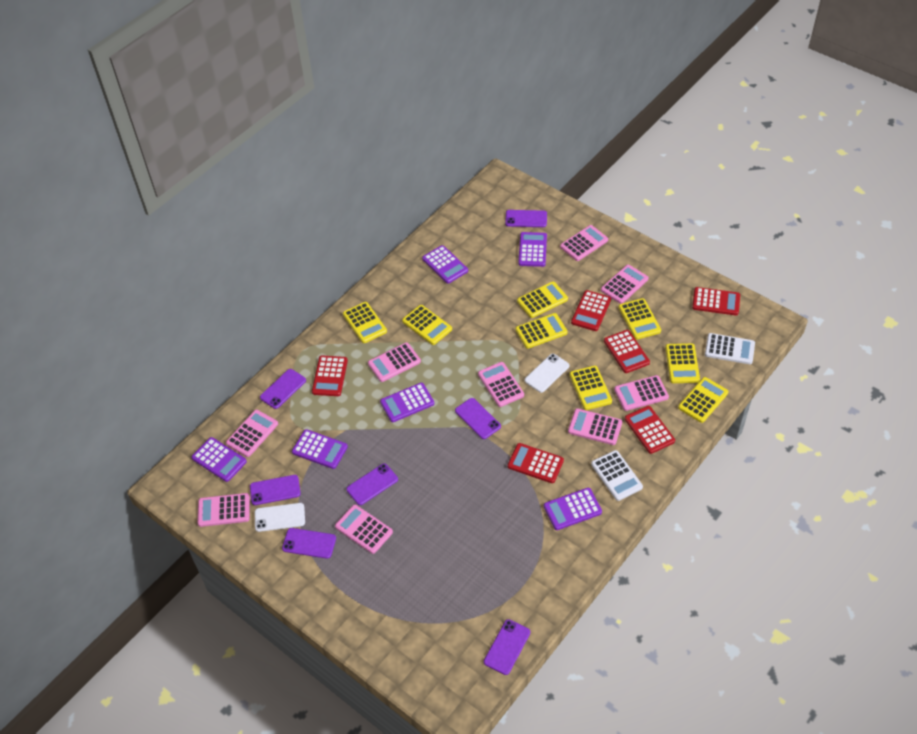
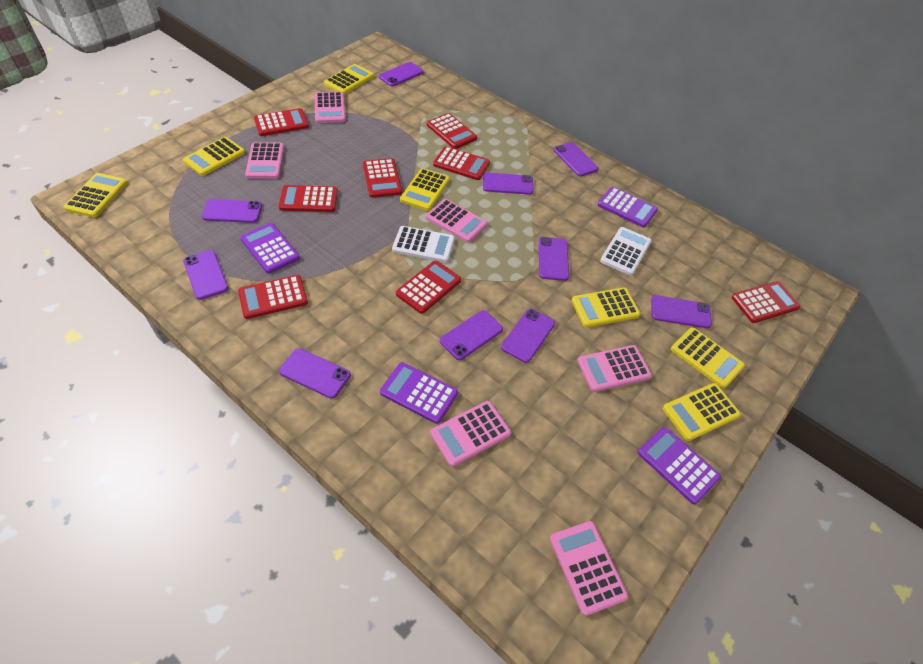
pink calculator: [197,493,250,527] [226,410,278,457] [335,505,393,554] [368,342,421,382] [478,362,524,407] [560,225,608,261] [568,408,622,445] [601,265,648,304] [614,375,669,411] = 9 -> [245,142,284,179] [315,92,346,123] [426,199,488,243] [430,401,511,467] [550,521,628,616] [577,345,652,392] = 6
purple calculator: [192,437,247,482] [292,429,348,469] [380,383,434,422] [422,245,468,284] [518,232,547,267] [544,488,602,530] = 6 -> [240,223,300,274] [380,362,458,424] [598,187,658,228] [638,427,721,504] = 4
purple phone: [250,475,301,505] [260,369,306,409] [282,528,336,559] [346,463,398,505] [455,398,501,439] [484,619,530,675] [505,210,547,227] = 7 -> [183,250,229,300] [202,199,262,223] [279,348,351,399] [379,62,423,86] [440,310,503,360] [483,172,534,195] [501,309,555,363] [539,237,569,281] [554,142,599,177] [651,295,712,328] = 10
red calculator: [312,356,348,396] [507,443,564,483] [571,290,611,331] [604,330,650,373] [625,406,675,454] [692,287,740,315] = 6 -> [238,275,308,319] [254,108,309,136] [279,185,338,212] [363,158,402,198] [396,260,461,314] [427,113,477,149] [433,146,490,180] [732,281,801,323] = 8
white phone: [255,503,305,532] [525,353,569,393] = 2 -> none = 0
yellow calculator: [343,302,387,343] [402,305,452,345] [515,313,568,349] [517,281,568,318] [569,366,612,410] [619,298,661,340] [665,343,700,383] [678,377,729,423] = 8 -> [64,173,127,217] [183,137,245,176] [324,64,374,94] [400,168,450,211] [572,287,640,327] [663,383,741,441] [671,327,745,388] = 7

